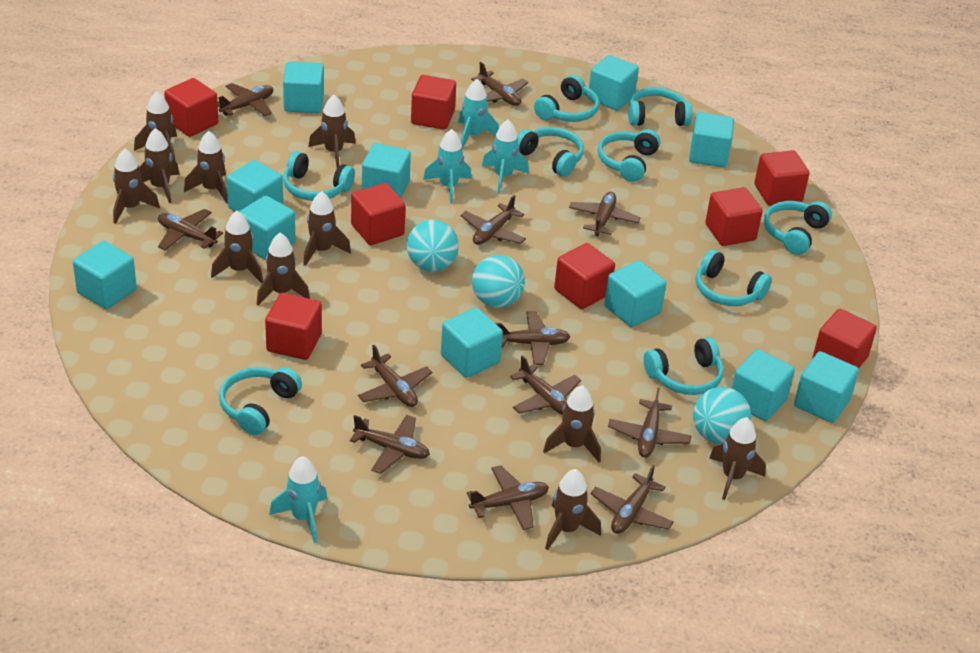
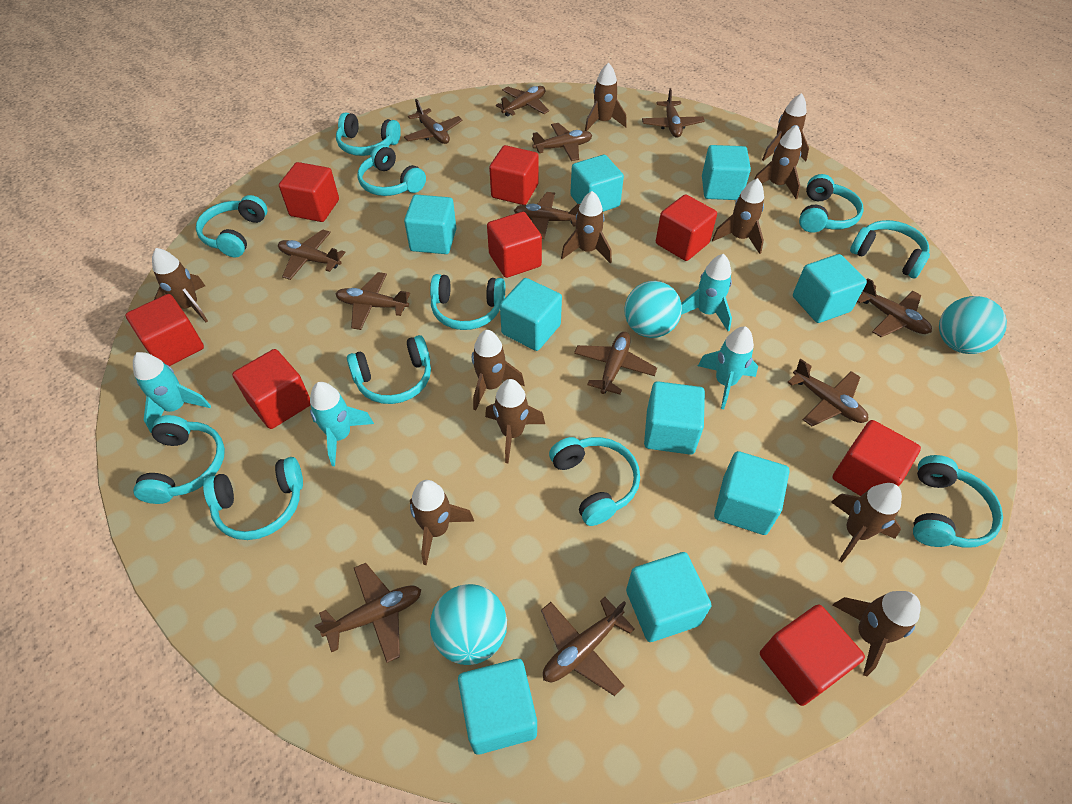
turquoise cube: [73,241,137,309] [227,160,283,212] [239,195,295,260] [283,61,324,113] [362,143,411,198] [441,308,503,378] [588,55,639,111] [604,260,667,327] [689,112,734,167] [732,349,795,421] [794,351,859,423] = 11 -> [404,194,456,254] [458,659,537,755] [500,278,562,351] [570,155,624,212] [626,552,712,642] [644,381,705,455] [702,145,751,200] [714,451,789,535] [793,254,867,323] = 9
turquoise headphones: [219,367,302,435] [283,151,355,201] [518,127,584,177] [534,75,599,122] [598,129,660,182] [628,87,692,126] [643,337,724,395] [696,249,772,306] [764,201,832,255] = 9 -> [133,415,225,504] [196,195,267,257] [203,457,303,540] [336,112,401,156] [347,335,431,404] [358,144,426,196] [430,274,505,330] [549,437,640,526] [799,174,864,233] [850,220,930,278] [913,455,1003,548] = 11

